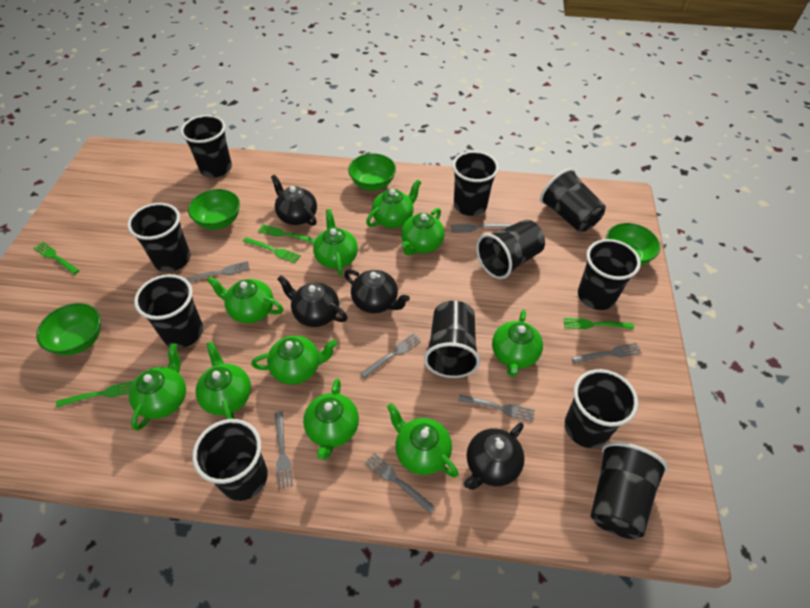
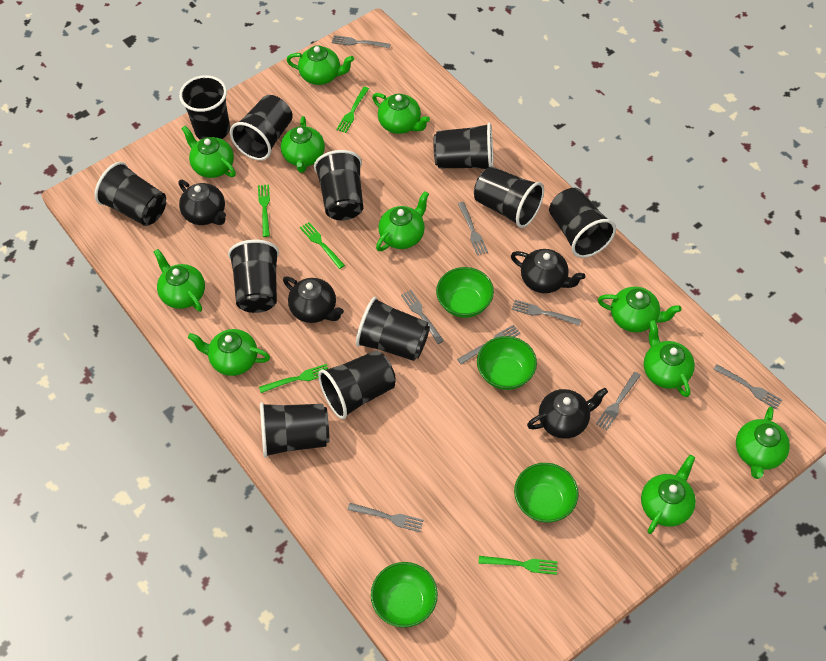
green teapot: [129,343,186,431] [196,341,251,419] [207,277,283,323] [251,336,337,385] [303,379,359,460] [313,209,358,275] [366,180,421,228] [387,403,459,478] [401,208,445,255] [492,310,543,377] = 10 -> [153,249,205,312] [181,126,236,178] [188,329,270,376] [281,116,325,173] [286,46,354,85] [372,93,430,134] [376,191,429,251] [598,287,681,332] [641,455,696,534] [644,320,695,397] [736,407,790,479] = 11
grey fork: [185,261,250,282] [275,411,293,489] [360,333,421,379] [365,453,435,514] [451,223,511,233] [458,395,535,422] [572,343,642,364] = 7 -> [332,35,391,48] [348,503,424,532] [401,290,444,344] [457,325,521,364] [458,202,488,255] [512,300,581,325] [596,372,641,430] [713,364,782,409] = 8

